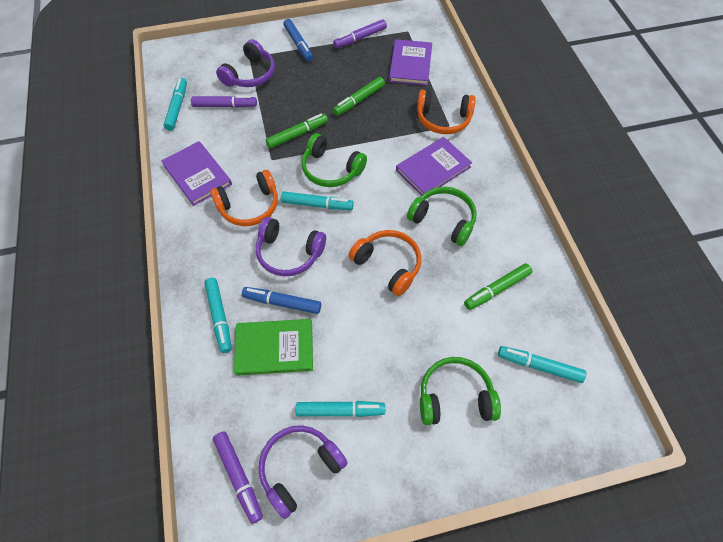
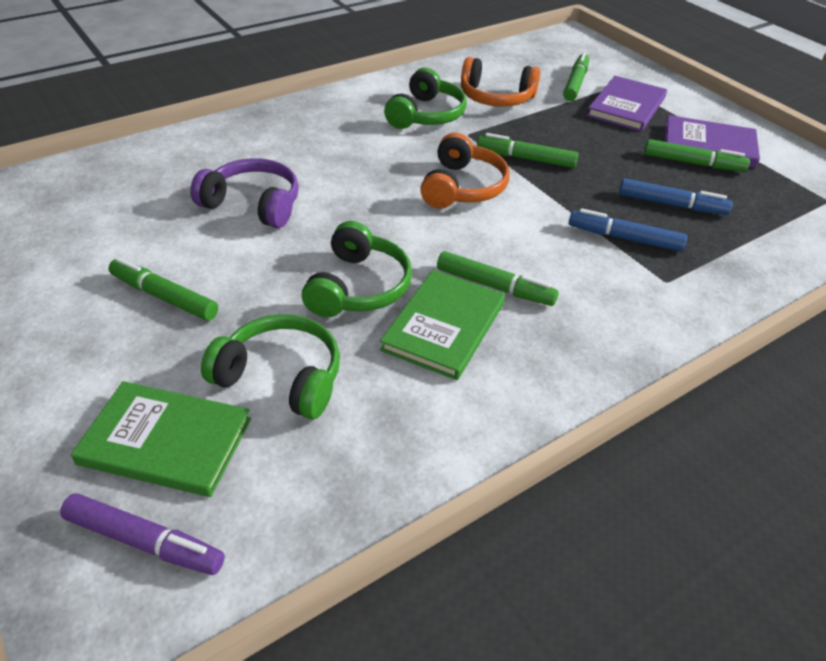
green book: [234,319,313,376] = 1 -> [71,381,251,497] [380,270,505,380] = 2
green marker: [266,114,328,149] [333,77,385,116] [464,264,532,310] = 3 -> [109,258,218,321] [437,251,559,306] [477,133,578,168] [563,52,589,101] [644,139,750,172] = 5
orange headphones: [210,170,278,226] [348,230,421,296] [417,90,476,134] = 3 -> [420,133,510,208] [461,57,540,107] = 2
purple book: [161,141,232,206] [389,39,432,86] [396,137,472,196] = 3 -> [587,76,667,132] [665,115,760,168] = 2
purple headphones: [216,39,275,87] [256,217,326,276] [259,425,348,519] = 3 -> [190,158,299,228] = 1
purple marker: [191,96,257,108] [213,431,263,524] [333,19,387,48] = 3 -> [60,494,225,575] = 1
turquoise marker: [164,78,187,131] [204,278,232,353] [281,192,354,210] [296,401,385,417] [498,346,586,383] = 5 -> none = 0

